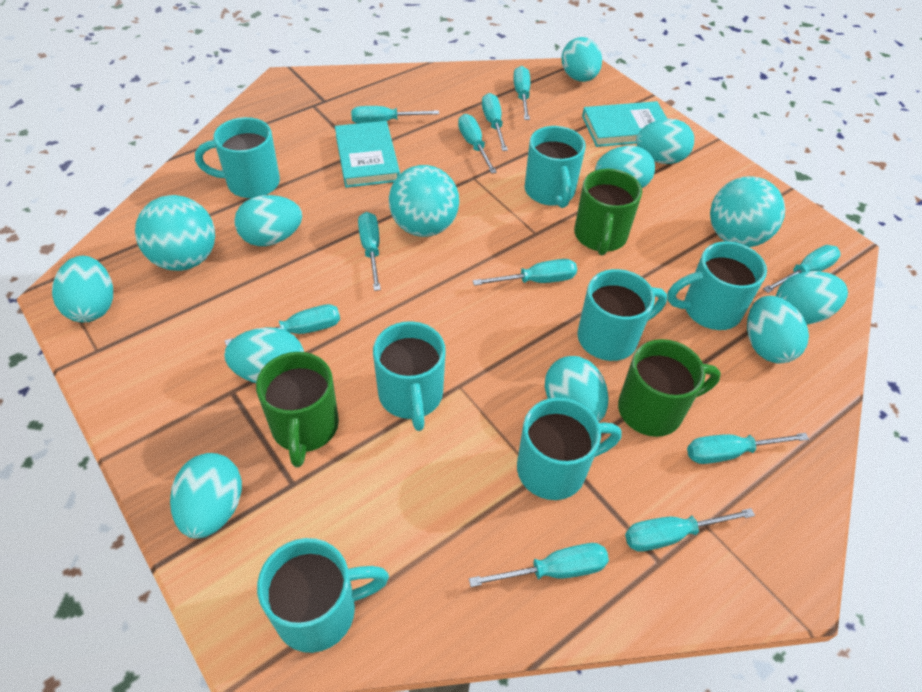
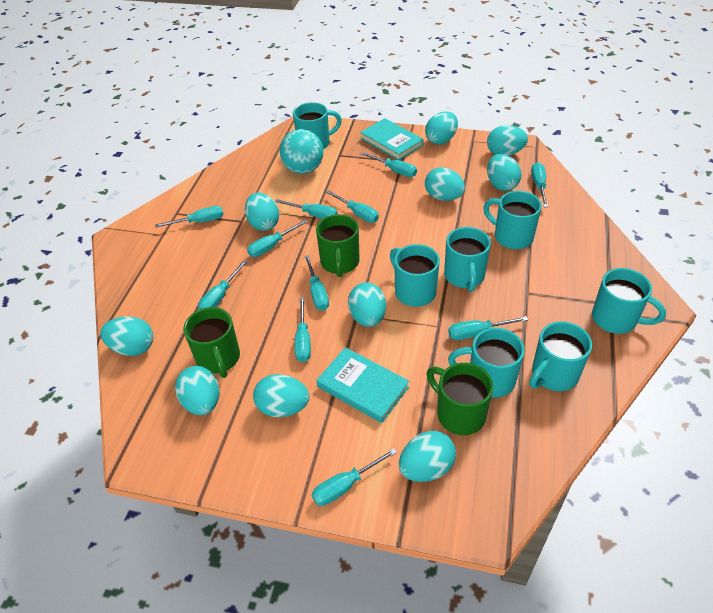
turquoise ball: [135,195,215,271] [389,165,459,237] [710,176,785,247] = 3 -> [280,129,324,174] = 1

